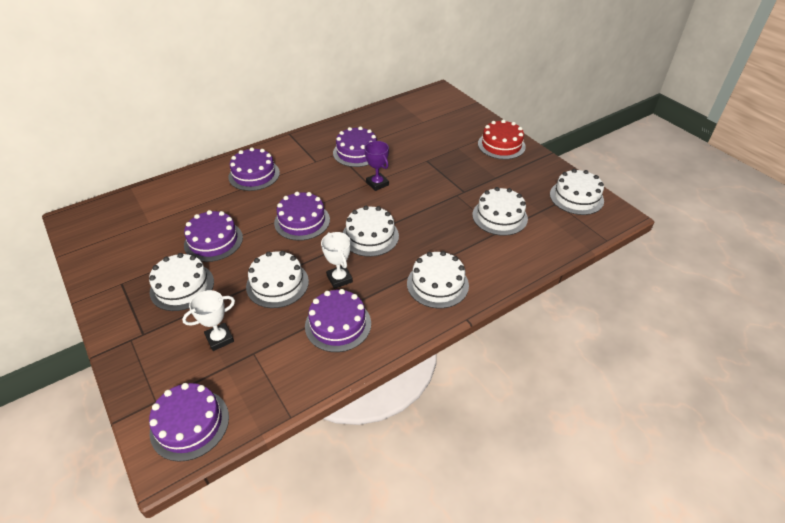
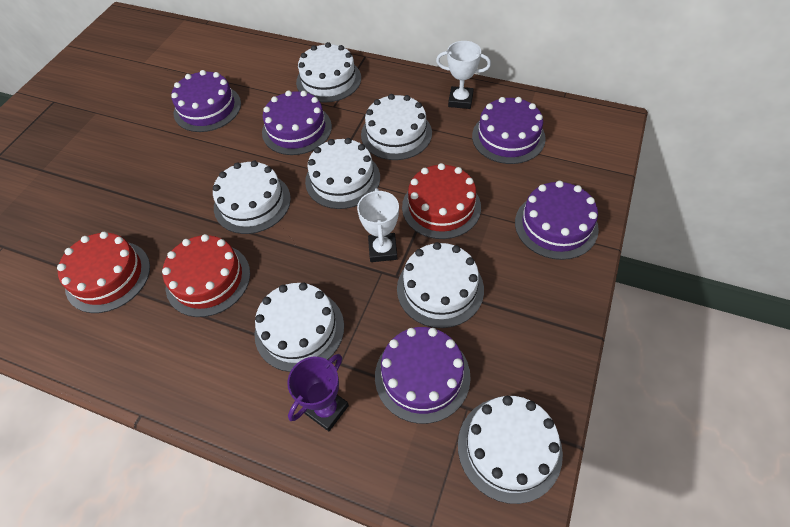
purple cake: [149,383,229,462] [184,210,243,262] [228,147,280,191] [274,192,330,241] [305,289,371,352] [333,126,377,167] = 6 -> [171,70,241,132] [262,90,332,155] [375,327,471,424] [472,97,546,164] [515,181,599,260] = 5
red cake: [478,120,526,159] = 1 -> [57,232,150,313] [162,234,250,317] [402,163,481,239] = 3
white cake: [149,253,214,311] [246,251,309,308] [343,206,399,257] [407,251,469,308] [472,187,528,236] [550,169,604,215] = 6 -> [213,161,291,234] [254,282,344,372] [296,42,361,103] [305,138,380,209] [361,94,432,160] [397,242,484,328] [458,396,563,504] = 7

